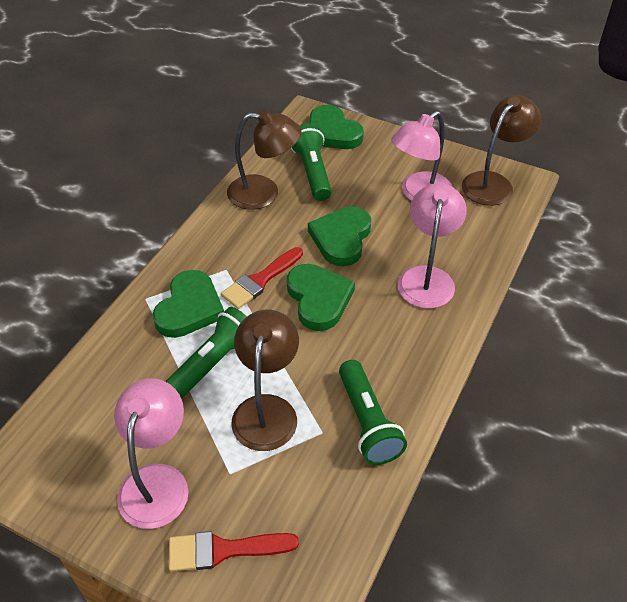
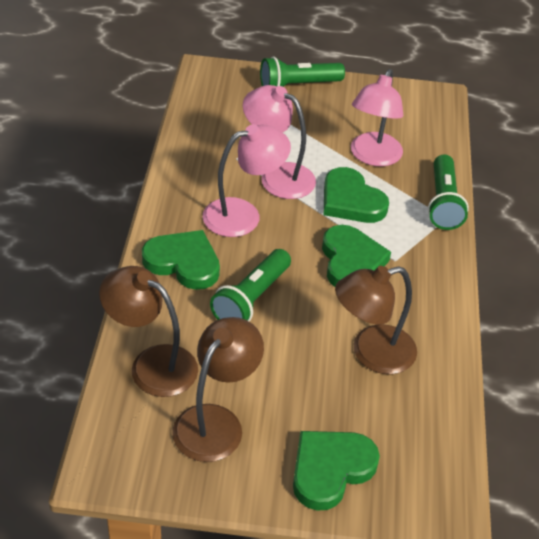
red brush: [169,531,299,572] [221,247,303,309] = 2 -> none = 0

